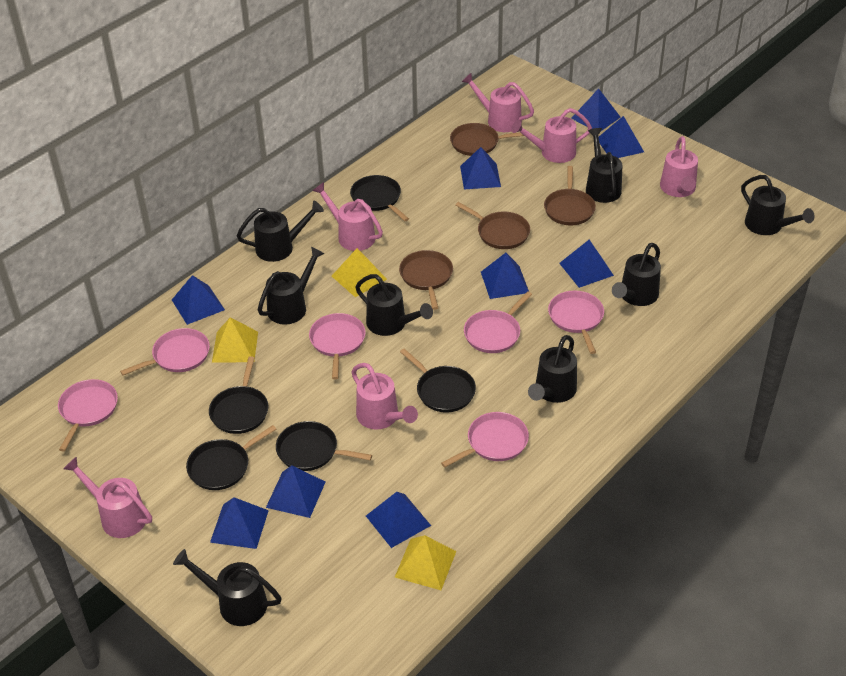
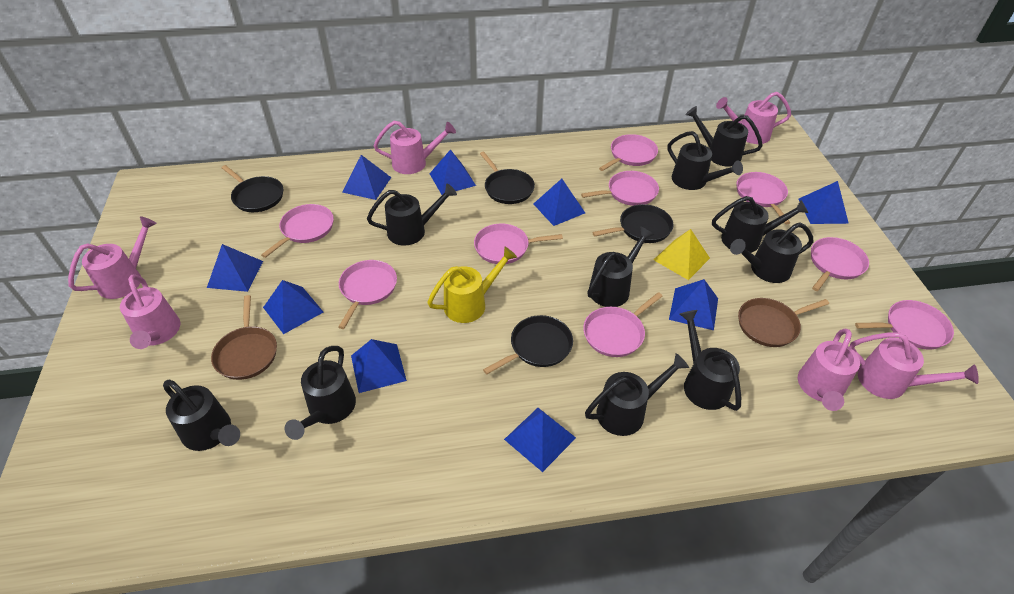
black pan: [186,425,276,490] [209,356,269,434] [276,421,372,471] [350,175,409,221] [400,349,476,413] = 5 -> [221,165,283,212] [480,152,535,204] [483,315,573,374] [592,204,674,243] = 4
black watering can: [173,549,282,626] [237,201,324,262] [258,247,325,325] [355,274,433,336] [528,335,577,403] [586,128,622,203] [612,243,661,306] [741,175,815,235] = 8 -> [163,380,240,451] [284,346,356,440] [367,184,457,246] [585,353,689,436] [588,227,654,307] [668,131,743,190] [680,310,741,411] [686,106,763,167] [712,196,808,253] [730,222,813,283] = 10
brown pan: [399,250,453,310] [450,123,529,156] [455,202,530,249] [544,166,596,225] = 4 -> [211,295,277,380] [738,298,829,347] = 2
pink pan: [58,379,118,452] [120,328,210,375] [309,313,366,379] [441,412,529,467] [464,291,532,353] [548,291,604,354] = 6 -> [261,204,334,258] [338,260,397,329] [474,224,563,264] [581,171,659,206] [583,292,663,357] [599,134,658,171] [736,172,790,224] [811,237,869,291] [855,300,954,350] = 9
yellow pyramid: [212,317,258,363] [332,248,387,297] [395,535,456,590] = 3 -> [654,229,710,280] = 1
yellow watering can: none = 0 -> [427,247,517,323] = 1

